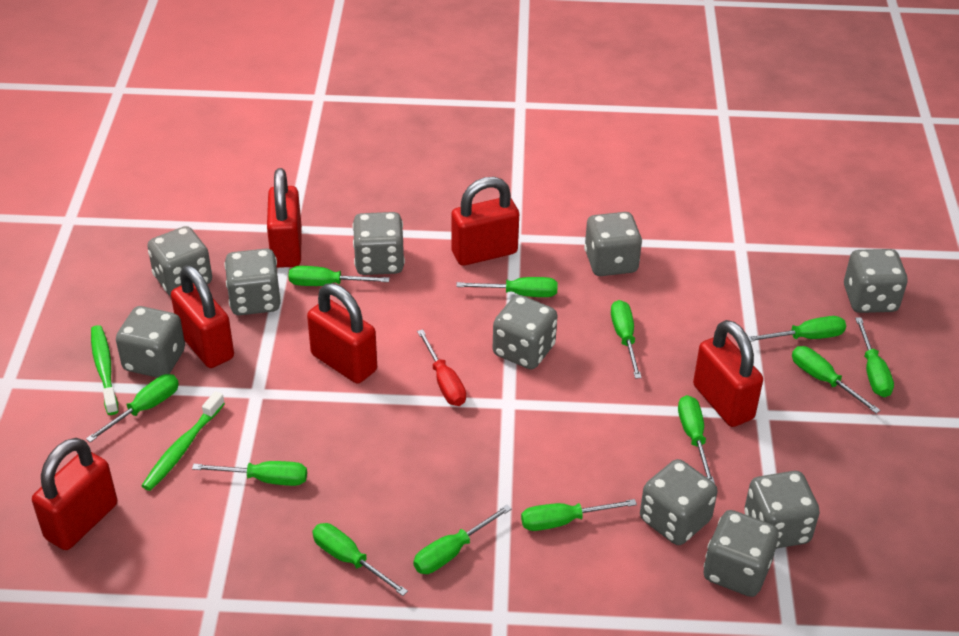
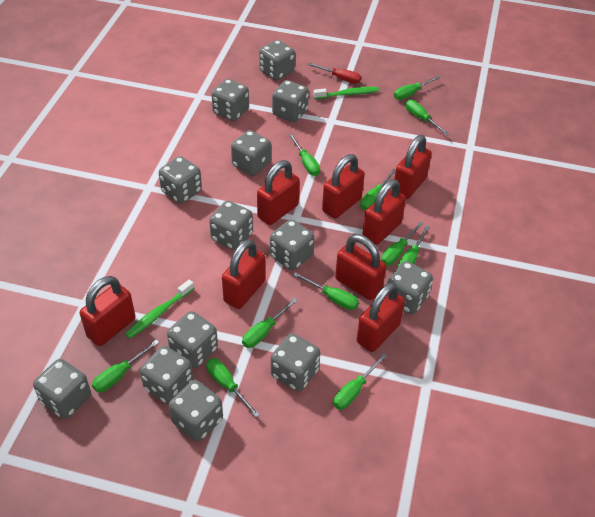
green screwdriver: [86,374,179,442] [192,461,307,486] [288,266,390,286] [312,523,408,596] [413,505,512,574] [456,277,558,297] [521,499,637,531] [611,300,642,379] [678,395,715,484] [748,316,846,342] [792,346,881,414] [855,317,894,397] = 12 -> [92,340,159,392] [206,358,260,417] [242,298,298,348] [289,134,320,176] [294,272,359,310] [333,353,387,410] [360,169,396,210] [381,221,424,266] [394,76,441,100] [397,225,430,268] [405,100,449,135] = 11
grey dice: [116,306,185,378] [147,226,212,296] [224,249,281,315] [353,212,405,275] [493,295,558,369] [584,212,642,276] [640,459,717,545] [704,510,779,597] [744,471,820,549] [844,249,908,313] = 10 -> [33,359,91,419] [140,346,193,405] [159,156,202,204] [167,311,218,368] [169,380,223,442] [209,201,253,250] [212,79,249,121] [231,130,271,176] [259,40,295,80] [270,219,314,271] [271,333,320,391] [272,80,309,122] [387,261,433,314] = 13
red padlock: [32,438,117,550] [171,265,234,368] [267,168,302,268] [307,283,377,384] [451,177,519,266] [693,320,763,427] = 6 -> [80,276,135,346] [222,239,265,309] [257,160,300,225] [322,154,365,219] [335,234,386,300] [357,282,405,352] [362,179,406,245] [394,135,432,199] = 8

